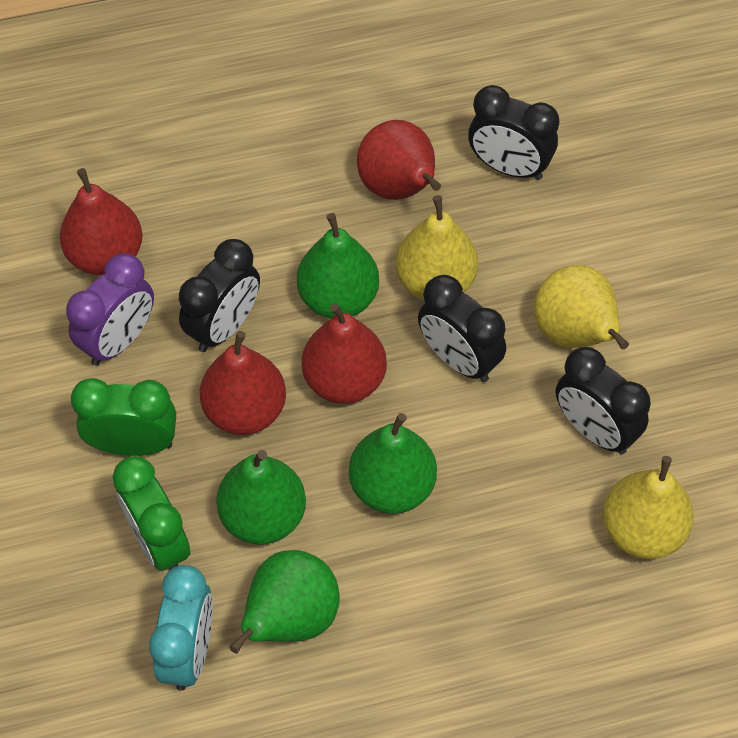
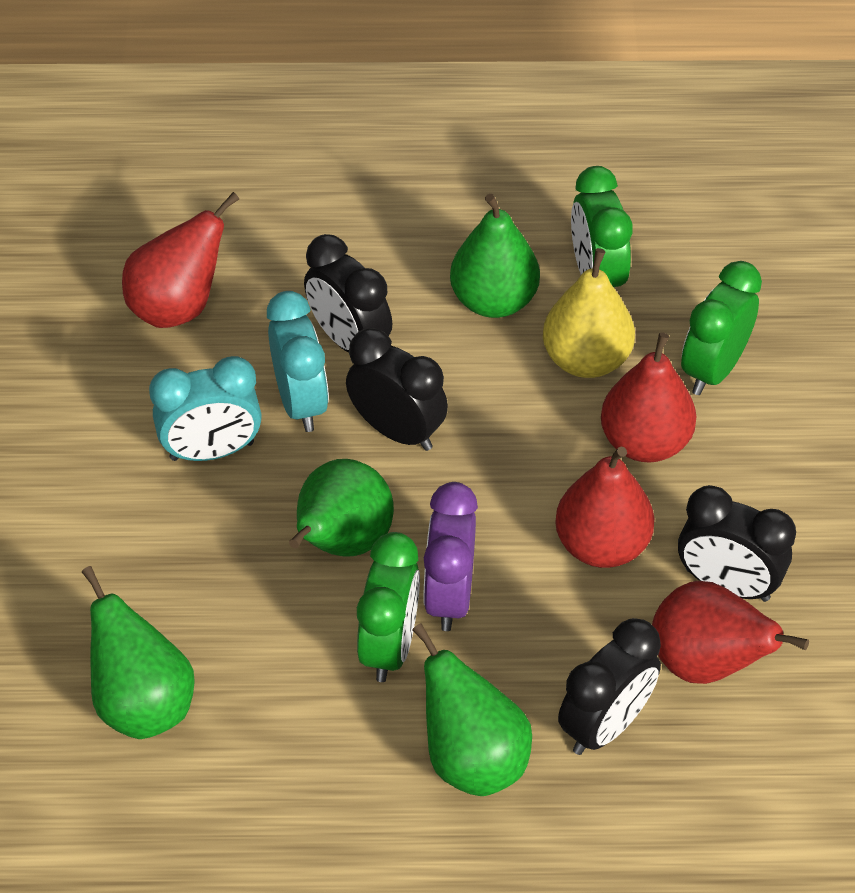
green clock: [71,378,176,456] [112,456,190,571] = 2 -> [357,532,420,682] [571,166,633,287] [681,261,762,395] = 3
turquoise clock: [149,565,213,691] = 1 -> [149,356,262,461] [267,291,329,432] = 2
yellow pear: [396,195,478,300] [534,265,629,349] [603,456,694,559] = 3 -> [543,248,635,378] = 1

